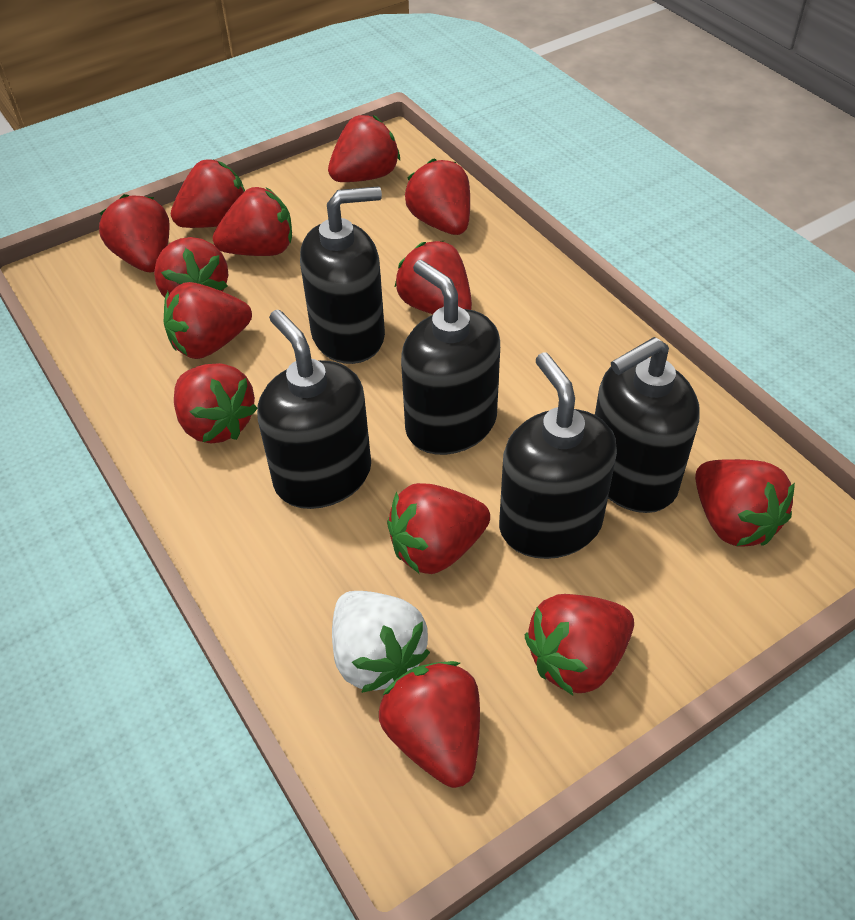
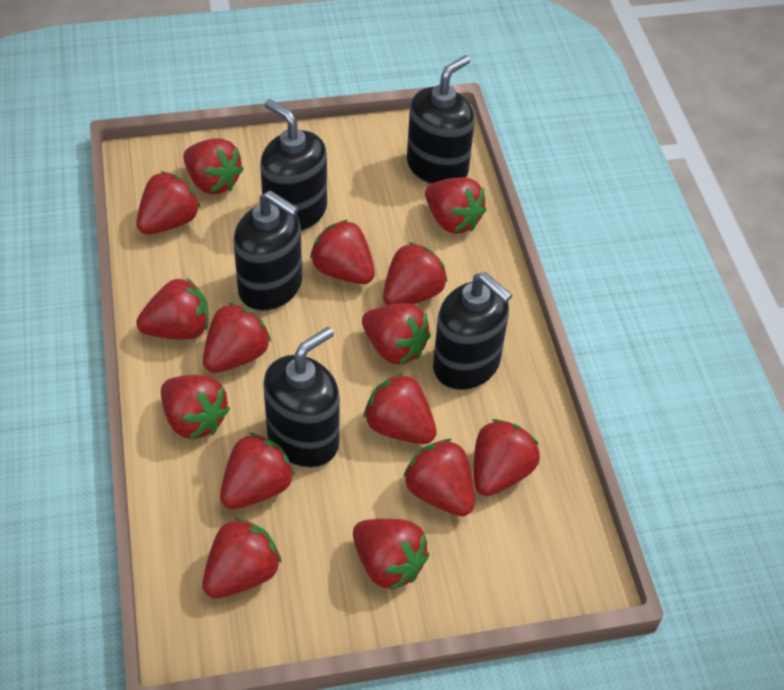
red strawberry: [99,194,169,272] [154,237,228,298] [164,282,252,359] [171,159,245,228] [174,363,257,443] [213,187,292,256] [328,115,400,182] [379,661,480,788] [387,483,490,574] [395,241,472,314] [405,159,470,235] [525,594,634,695] [695,459,795,547] = 13 -> [136,171,201,235] [136,277,208,340] [161,375,230,440] [183,138,244,194] [202,517,282,598] [203,303,271,373] [220,433,295,509] [310,219,375,284] [353,519,429,591] [362,303,431,365] [363,373,437,444] [383,242,448,305] [403,439,475,516] [425,177,487,234] [474,419,540,496] = 15
white strawberry: [332,591,430,693] = 1 -> none = 0

